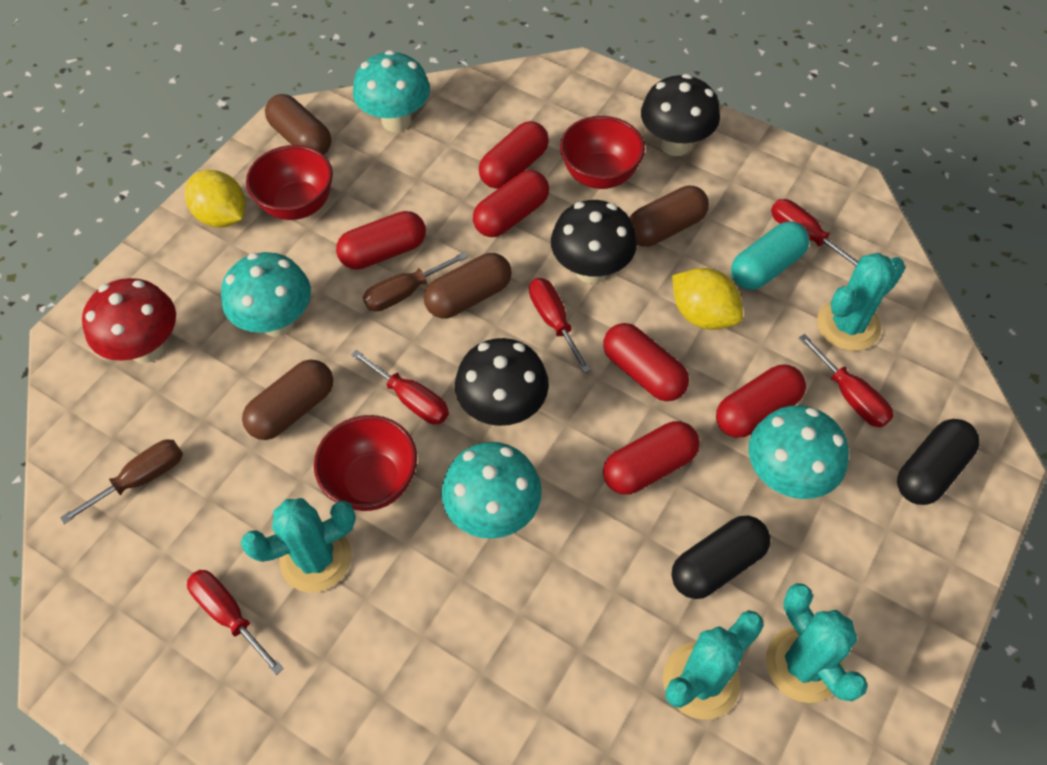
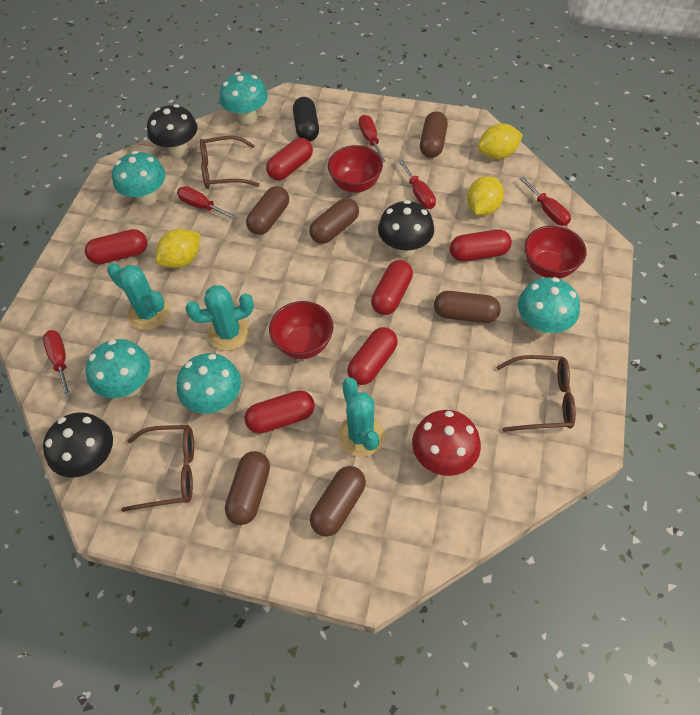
black capsule: [671,516,770,599] [897,419,980,505] = 2 -> [293,97,319,142] = 1
brown capsule: [242,359,333,440] [265,94,331,155] [424,253,512,318] [629,186,709,247] = 4 -> [225,451,270,525] [246,186,289,235] [310,198,359,244] [310,466,366,537] [420,111,448,158] [434,291,500,323] = 6
brown glasses: none = 0 -> [121,425,194,512] [200,136,260,189] [496,355,576,432] = 3
brown screwdriver: [60,439,183,524] [363,252,468,312] = 2 -> none = 0
turquoise cactus: [241,498,356,593] [663,610,764,720] [766,583,868,703] [817,253,905,351] = 4 -> [107,263,170,330] [185,285,254,351] [338,378,385,457] = 3
turquoise capsule: [731,221,810,290] = 1 -> none = 0
turquoise mushroom: [221,252,311,337] [353,50,430,132] [441,442,542,539] [748,405,849,499] = 4 -> [85,339,150,398] [112,151,166,206] [177,353,241,414] [219,72,268,125] [518,277,580,336] = 5
yellow lemon: [185,170,246,228] [672,268,743,330] = 2 -> [155,229,200,268] [467,176,504,216] [478,124,523,159] = 3

